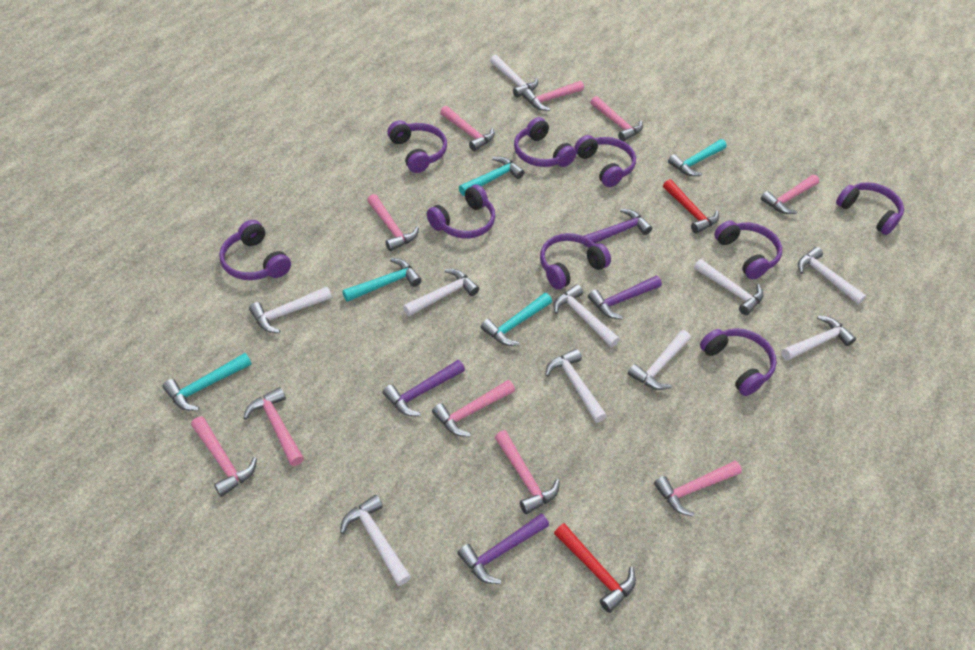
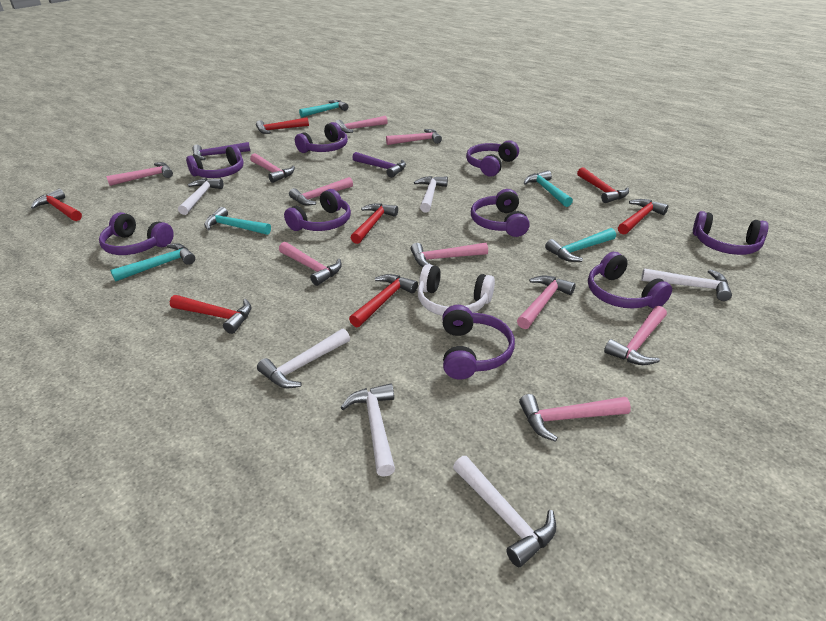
purple hammer: [382,360,465,416] [457,513,549,584] [584,209,652,247] [588,276,662,319] = 4 -> [192,142,250,160] [352,152,406,178] = 2
red hammer: [554,523,636,613] [663,179,719,233] = 2 -> [31,189,82,221] [170,295,252,334] [256,117,309,134] [349,274,418,327] [351,203,398,244] [577,167,629,203] [618,199,668,235] = 7
white hammer: [249,287,332,333] [340,495,411,586] [403,269,479,316] [490,55,538,98] [545,349,607,423] [553,284,620,347] [628,330,691,390] [694,259,764,315] [781,316,856,361] [798,247,866,304] = 10 -> [178,179,224,215] [257,328,350,388] [340,383,395,477] [414,176,448,212] [453,456,556,567] [641,268,732,301] = 6
white headphones: none = 0 -> [417,264,495,316] = 1

